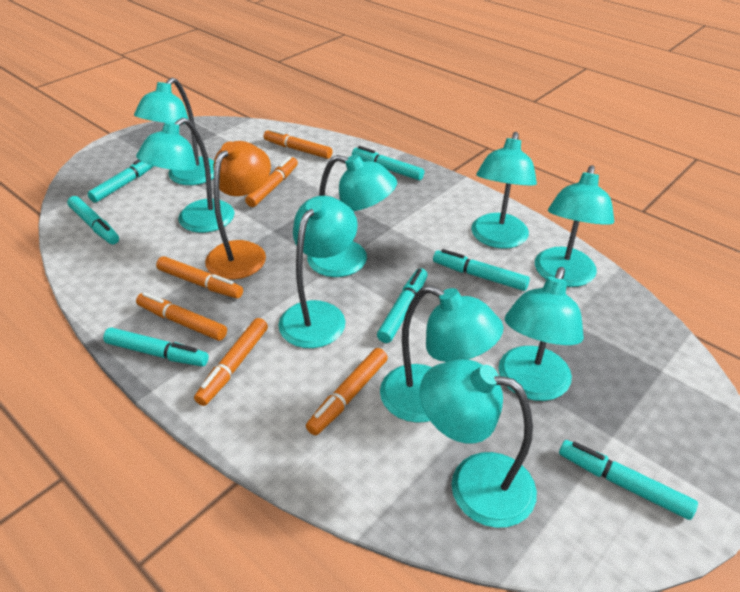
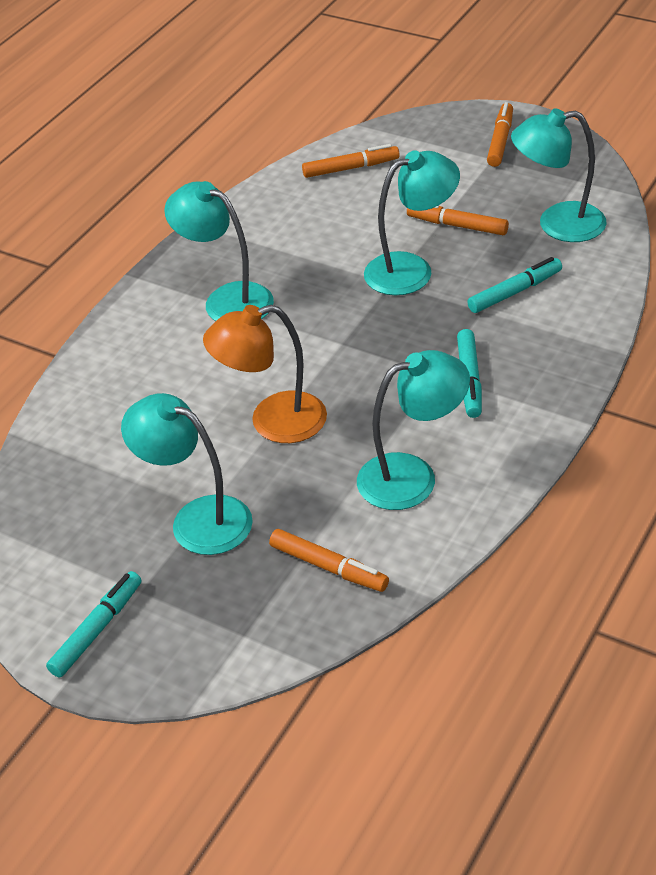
orange marker: [136,292,227,341] [156,256,243,298] [194,318,268,406] [245,156,298,207] [264,129,332,159] [306,348,388,435] = 6 -> [269,529,389,592] [302,144,400,178] [407,206,509,235] [487,102,513,167] = 4
turquoise lamp: [134,78,214,185] [136,118,235,233] [278,196,358,348] [307,154,397,277] [380,285,503,423] [420,359,537,528] [471,132,537,249] [498,267,584,401] [535,165,614,287] = 9 -> [121,393,253,555] [164,181,274,321] [357,350,470,510] [364,150,460,295] [511,108,607,242] = 5
turquoise marker: [67,196,119,244] [88,159,154,203] [103,327,209,367] [352,146,424,180] [377,268,428,343] [433,249,530,291] [559,440,698,520] = 7 -> [46,571,142,677] [457,329,482,418] [467,257,562,313] = 3

